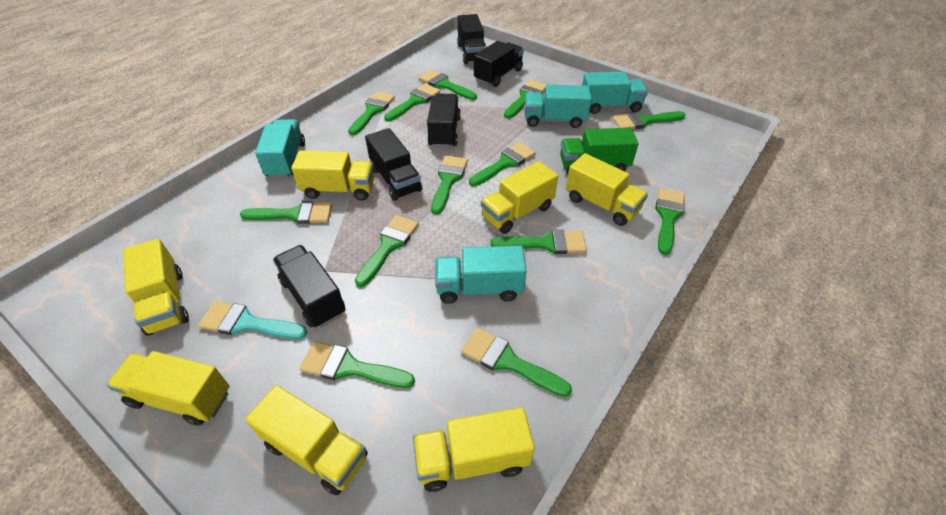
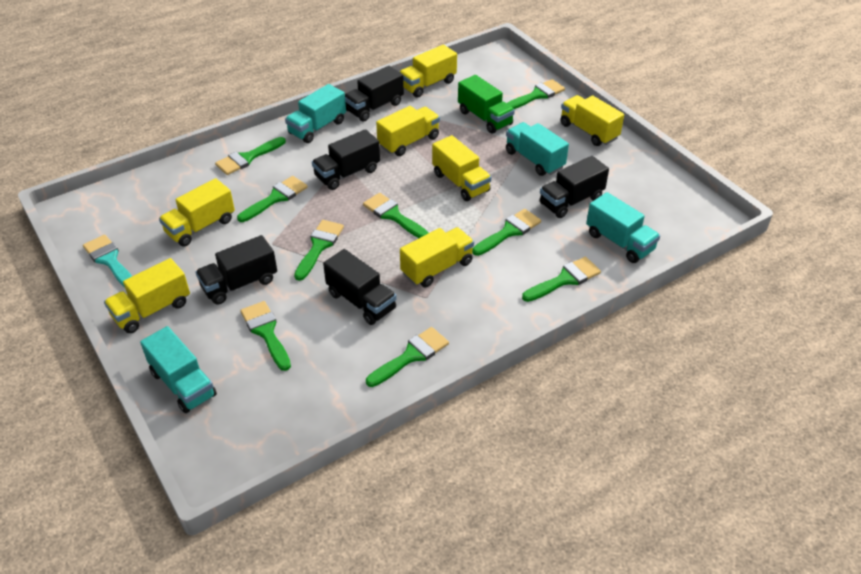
green brush: [240,201,332,224] [299,341,415,388] [348,92,395,135] [355,215,419,287] [384,84,440,121] [419,70,477,100] [431,155,468,214] [461,328,572,397] [469,142,536,186] [491,229,587,254] [504,80,547,118] [613,111,686,129] [655,188,685,255] = 13 -> [215,137,286,175] [237,176,308,222] [240,301,291,371] [294,220,344,281] [363,193,428,238] [366,327,449,387] [472,209,541,256] [507,79,565,109] [522,257,601,302] = 9

